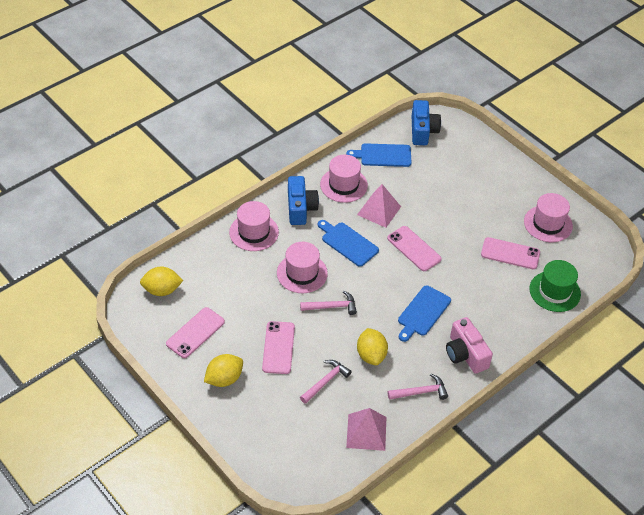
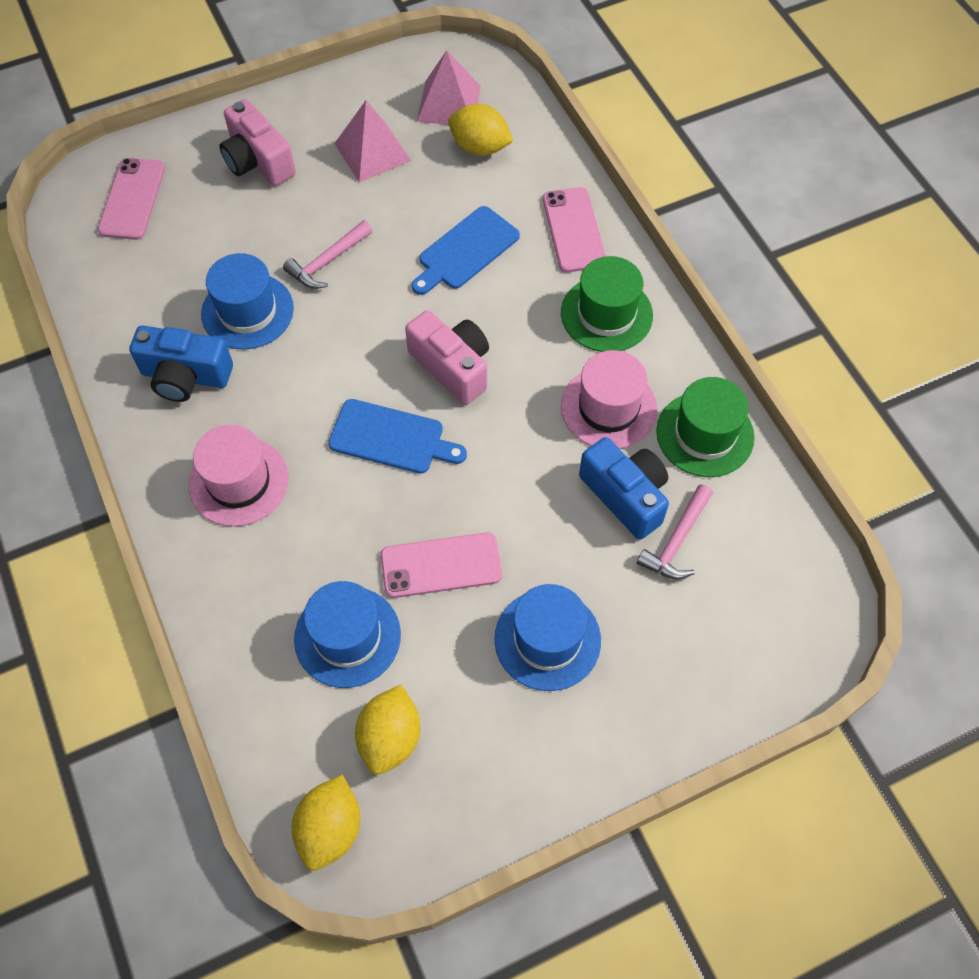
blue cutting board: [318,220,379,267] [346,143,412,167] [398,285,451,342] = 3 -> [328,399,467,474] [412,206,520,295] = 2
blue hat: none = 0 -> [201,253,294,350] [294,581,401,688] [494,584,601,691] = 3
green hat: [529,260,581,312] = 1 -> [561,256,653,352] [656,377,755,477] = 2
pink camera: [446,317,493,374] = 1 -> [219,99,296,186] [405,310,489,405] = 2
pink hammer: [300,291,357,315] [300,360,352,404] [388,374,448,400] = 3 -> [283,221,372,289] [637,484,713,580] = 2
pink hat: [229,201,279,251] [277,242,328,293] [320,155,368,203] [524,193,573,242] = 4 -> [189,424,289,527] [561,350,657,449] = 2
pink phone: [166,307,225,358] [262,321,295,374] [387,226,442,271] [481,237,540,269] = 4 -> [98,158,165,240] [381,532,502,598] [543,187,606,272] = 3

